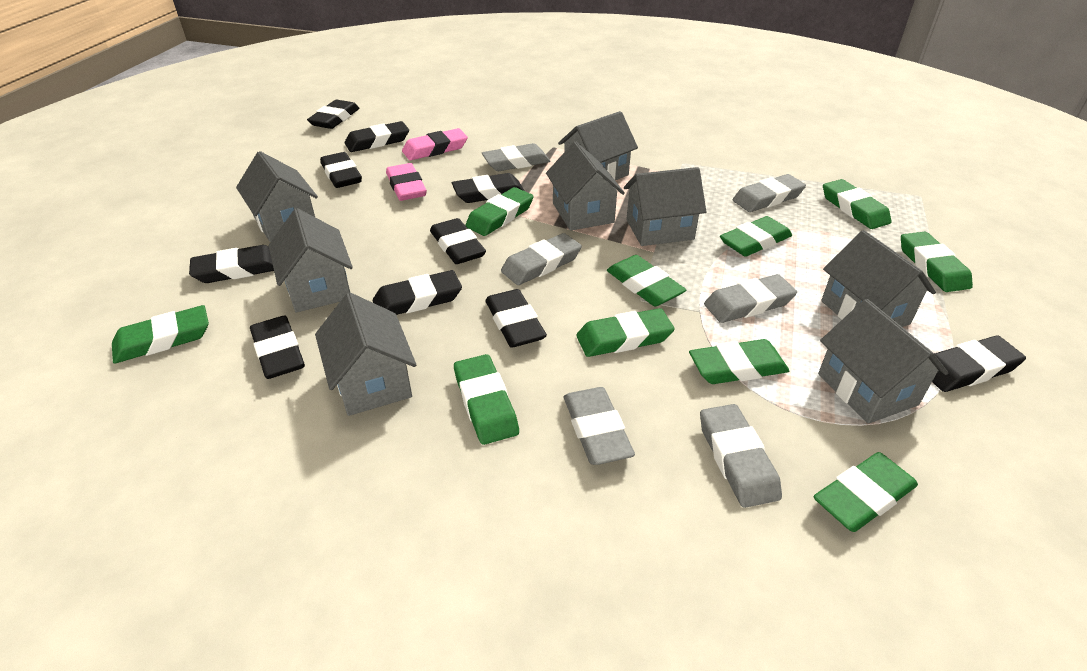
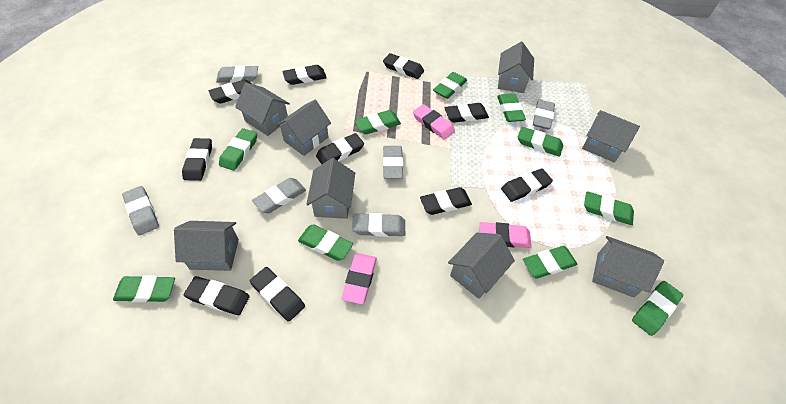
pink eraser: [386,163,427,201] [402,128,468,160] = 2 -> [341,253,377,304] [413,104,455,140] [479,222,532,248] = 3

